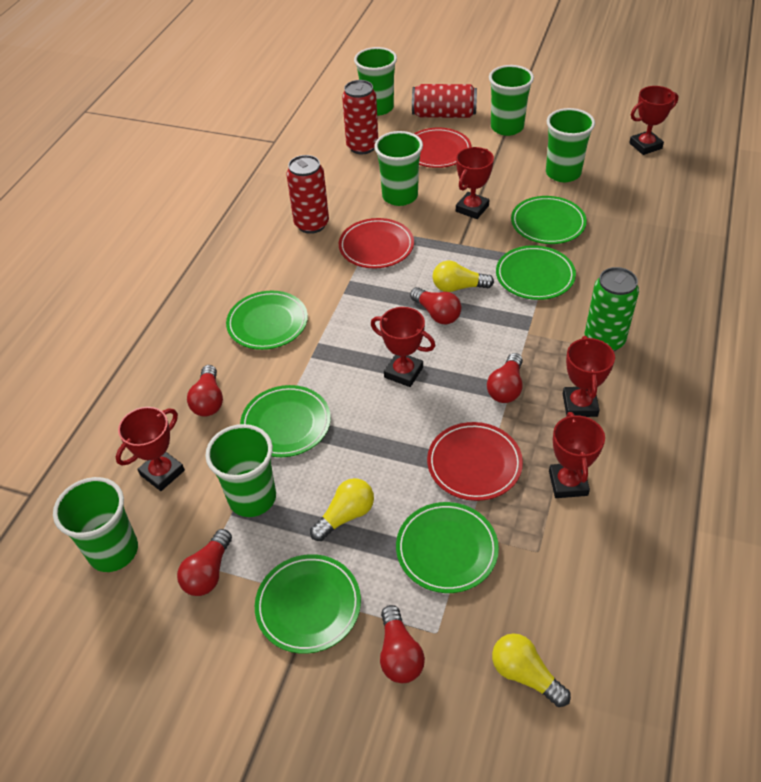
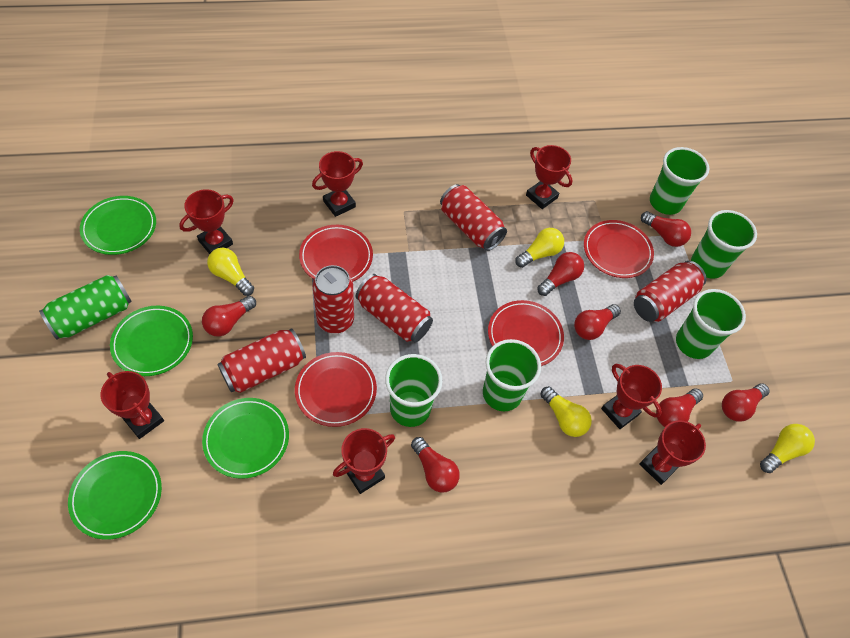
green cup: [53,477,138,572] [205,424,276,517] [354,47,397,116] [374,131,423,206] [489,65,534,136] [546,108,595,182] = 6 -> [385,354,442,427] [483,339,541,411] [650,147,709,215] [676,289,746,359] [691,210,757,279] = 5
green plate: [226,291,308,350] [240,385,331,457] [255,554,361,654] [396,502,499,593] [496,245,576,300] [511,196,587,244] = 6 -> [68,451,162,540] [80,196,156,255] [110,306,193,376] [202,398,289,479] = 4
red can: [287,155,329,234] [342,80,378,154] [412,84,477,118] = 3 -> [217,328,306,393] [313,265,354,334] [356,274,433,342] [440,184,507,251] [634,261,706,322] = 5
red light bulb: [177,529,232,596] [187,365,223,416] [380,605,425,683] [410,287,461,324] [487,353,523,403] = 5 -> [202,296,256,337] [411,437,460,493] [537,252,584,296] [574,304,621,340] [641,211,691,247] [656,388,703,427] [722,384,770,422] = 7
red plate: [339,218,414,268] [414,128,472,168] [427,422,523,501] = 3 -> [295,352,377,427] [299,225,373,281] [488,300,564,366] [584,220,654,278] = 4
red trophy: [116,407,185,491] [371,307,435,387] [456,147,494,219] [549,412,605,498] [563,336,615,417] [629,86,678,155] = 6 -> [101,371,164,439] [179,189,234,254] [312,151,363,217] [333,428,395,494] [526,145,573,209] [601,364,662,429] [639,420,706,485] = 7
yellow light bulb: [310,478,374,541] [433,260,494,292] [492,633,571,707] = 3 -> [207,248,254,296] [515,228,564,268] [540,386,592,437] [760,424,815,473] = 4

